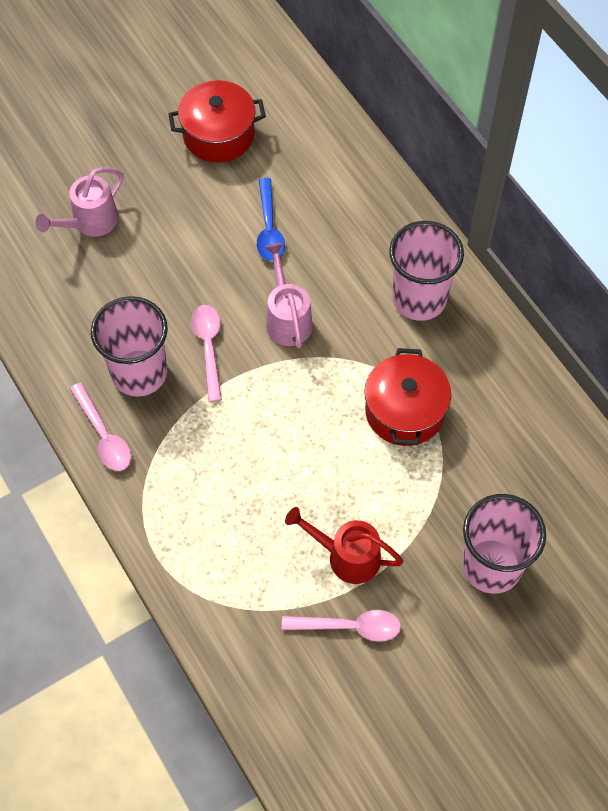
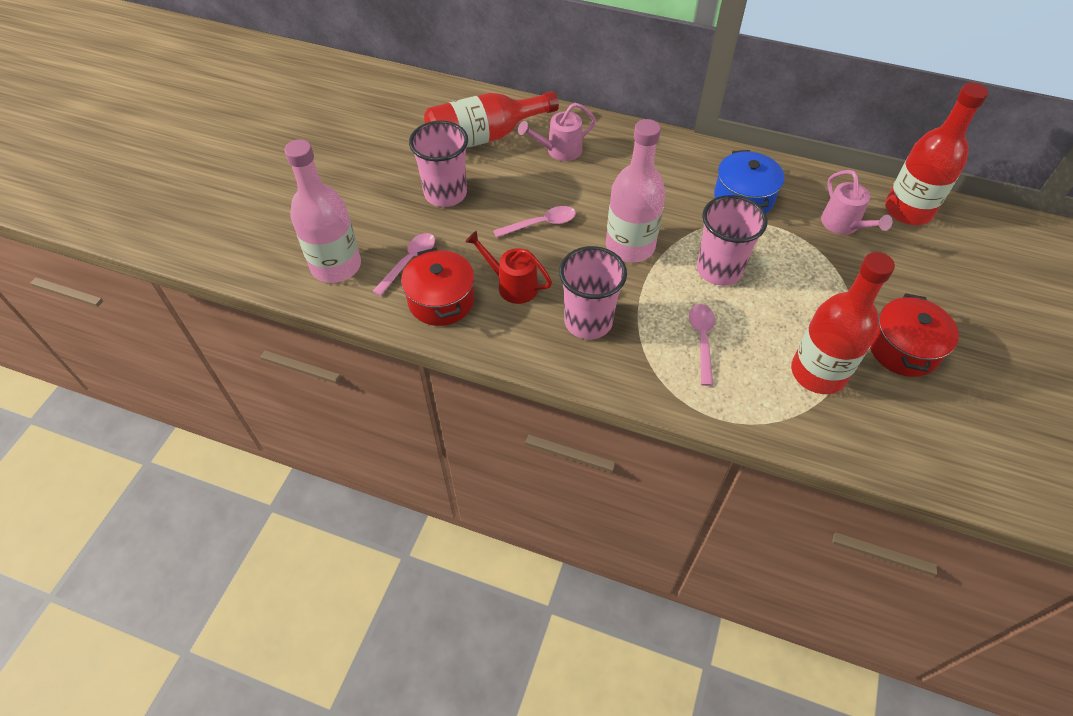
blue pot: none = 0 -> [714,150,784,214] = 1
blue spoon: [257,178,285,261] = 1 -> none = 0
pink bottle: none = 0 -> [284,139,361,283] [606,119,666,263] = 2
red bottle: none = 0 -> [424,91,559,148] [791,252,895,394] [885,82,988,225] = 3

